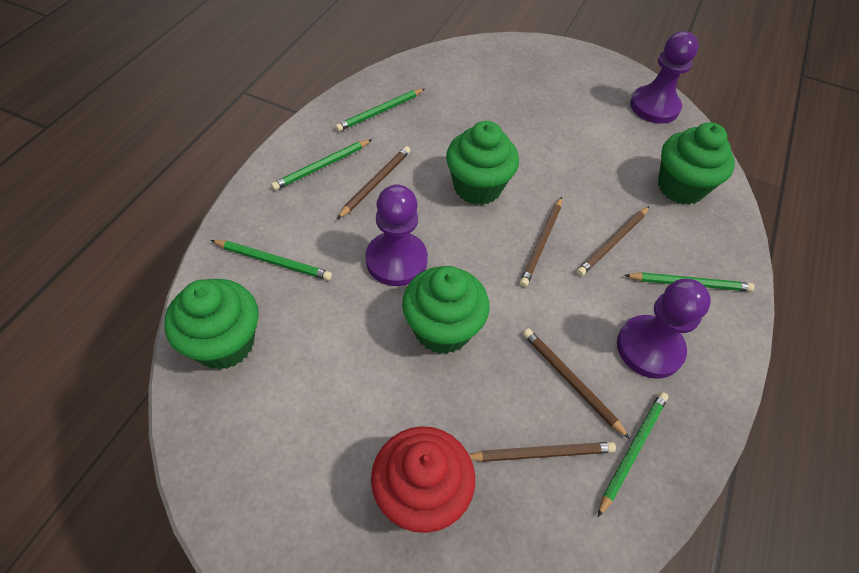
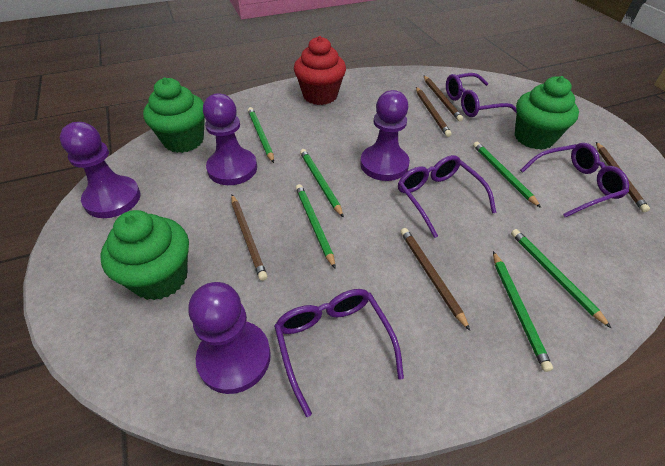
green cupcake: [164,279,259,370] [402,266,490,354] [446,121,519,205] [658,122,735,205] = 4 -> [100,210,189,300] [143,77,205,153] [515,76,579,150] = 3
green pencil: [211,240,332,280] [271,139,372,190] [335,89,425,132] [598,392,668,517] [624,272,755,292] = 5 -> [248,107,274,163] [296,184,336,269] [300,149,344,218] [473,142,541,208] [493,251,553,372] [511,229,611,328] = 6
purple glasses: none = 0 -> [274,289,404,417] [398,155,496,238] [446,73,517,117] [520,143,629,217] = 4
purple pawn: [365,184,428,286] [617,279,711,379] [630,31,699,124] = 3 -> [60,122,141,218] [188,282,271,394] [203,93,257,185] [360,90,410,181] = 4

